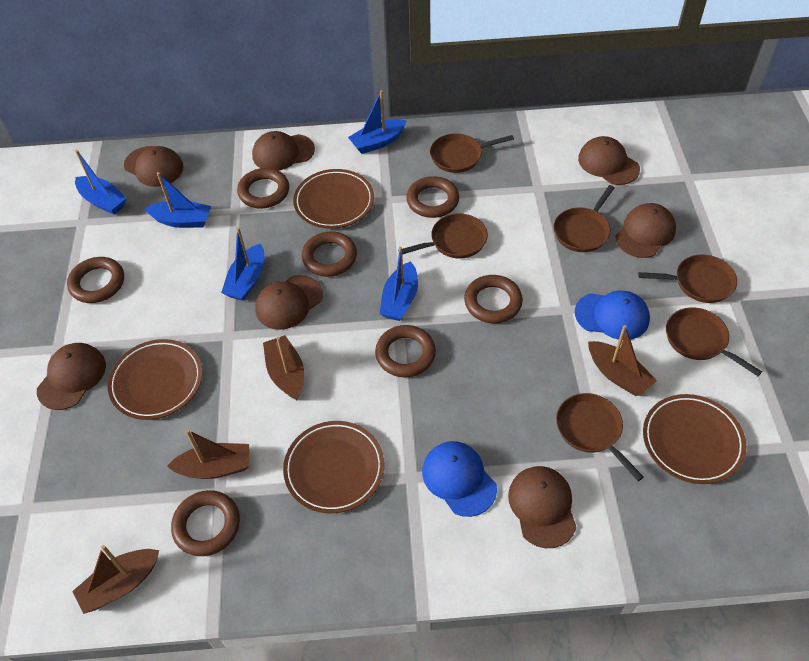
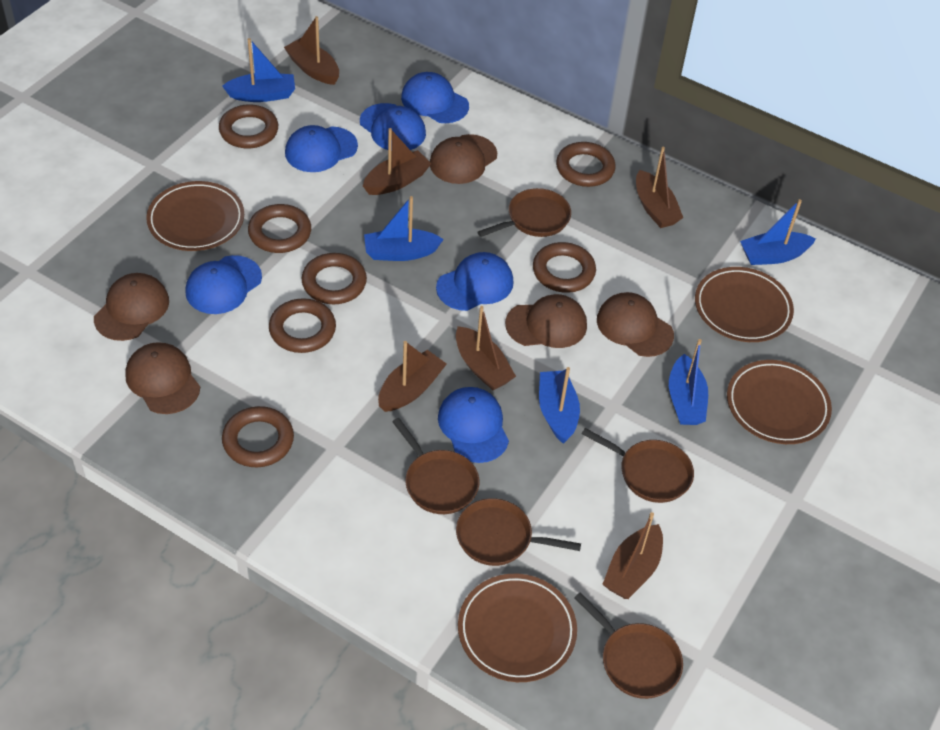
blue cap: [422,441,497,517] [575,291,650,340] = 2 -> [185,255,262,314] [285,125,358,172] [360,103,426,150] [401,72,469,123] [436,252,513,311] [438,387,509,463] = 6
brown boat: [72,545,159,614] [167,429,250,479] [263,335,304,400] [588,325,657,396] = 4 -> [284,16,339,85] [363,128,431,195] [378,341,447,412] [456,306,516,390] [602,512,663,599] [636,147,683,228] = 6
brown cap: [37,343,106,410] [124,146,184,187] [252,131,315,171] [255,275,323,330] [508,466,577,548] [578,136,640,185] [615,203,676,258] = 7 -> [94,273,169,341] [125,342,200,414] [430,134,497,184] [505,294,587,348] [597,292,674,357] = 5
brown pan: [398,213,488,258] [430,133,514,173] [554,185,614,252] [556,393,644,481] [638,254,737,303] [666,307,762,376] = 6 -> [392,418,479,514] [456,498,581,566] [478,188,571,237] [574,592,683,699] [582,428,694,503] = 5

